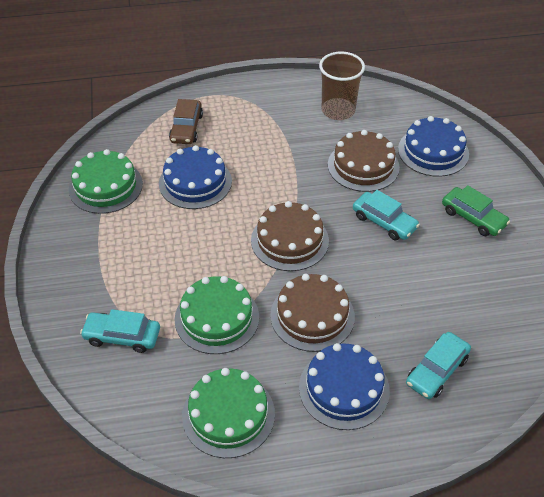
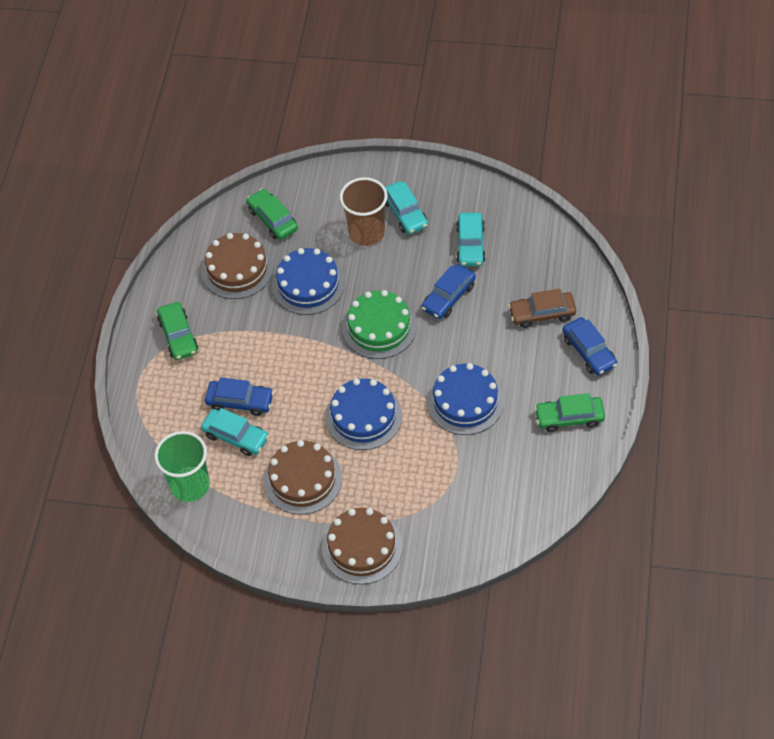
blue car: none = 0 -> [205,377,274,416] [421,264,476,319] [563,317,617,376] = 3
green cake: [69,149,143,214] [175,276,259,354] [182,368,275,458] = 3 -> [342,290,417,359] = 1
green car: [442,185,510,236] = 1 -> [157,302,198,360] [247,189,298,240] [534,393,605,432] = 3
green cup: none = 0 -> [154,431,210,502] = 1

